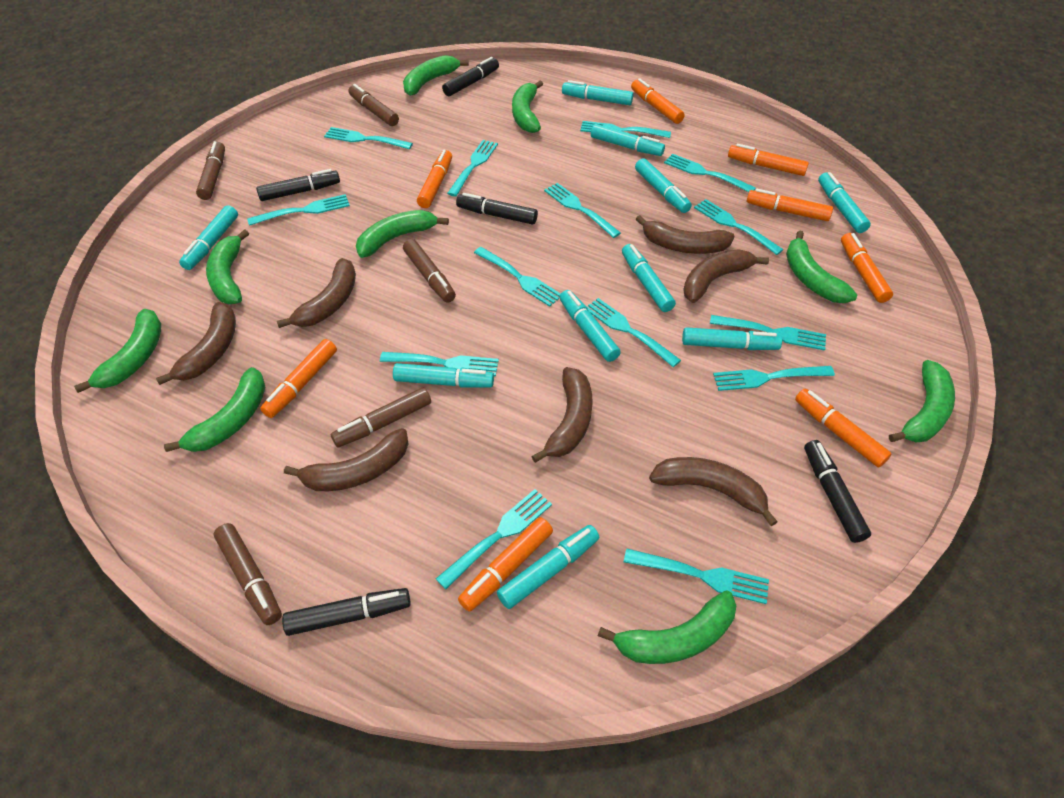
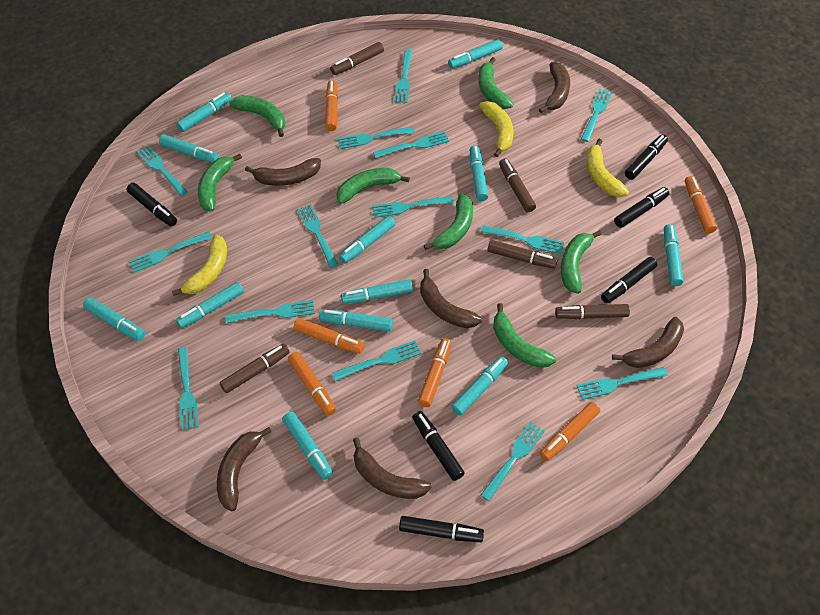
black marker: [256,169,340,201] [282,588,411,636] [442,57,499,96] [456,193,538,225] [804,440,871,543] = 5 -> [127,183,177,227] [399,516,484,542] [412,411,465,481] [601,257,657,303] [614,187,669,228] [625,135,668,180] = 6
brown banana: [156,302,236,385] [277,258,356,328] [284,428,408,491] [531,367,593,463] [636,215,734,254] [649,457,778,526] [683,249,769,303] = 7 -> [217,427,272,511] [245,158,321,186] [353,438,431,499] [420,269,482,328] [539,62,570,113] [612,317,684,368] = 6
green banana: [74,309,161,393] [164,367,265,452] [206,229,249,304] [356,210,449,258] [403,55,469,96] [512,80,543,133] [598,590,736,664] [786,230,857,303] [889,360,955,442] = 9 -> [198,154,242,212] [229,95,285,137] [336,168,410,204] [424,194,473,250] [478,57,513,109] [493,303,556,368] [561,230,602,294] = 7
orange marker: [260,339,337,418] [417,150,452,208] [458,517,553,612] [631,78,685,124] [728,144,809,176] [747,189,833,221] [795,389,892,468] [841,233,893,303] = 8 -> [288,352,336,416] [294,318,364,354] [325,80,338,131] [418,338,452,407] [540,402,600,461] [685,176,717,234] = 6
turquoise marker: [179,205,238,270] [393,363,494,388] [497,525,600,609] [560,290,621,362] [562,80,633,105] [591,124,665,156] [622,244,676,312] [635,158,692,213] [682,327,782,350] [818,172,871,233] = 10 -> [83,297,145,341] [159,134,219,163] [176,92,232,132] [176,282,244,328] [282,411,333,480] [319,309,393,332] [339,216,395,263] [341,279,413,304] [448,39,503,69] [451,356,508,415] [470,145,488,201] [664,224,683,286] = 12
yellow banana: none = 0 -> [172,234,227,296] [479,101,514,157] [586,139,629,197] = 3

